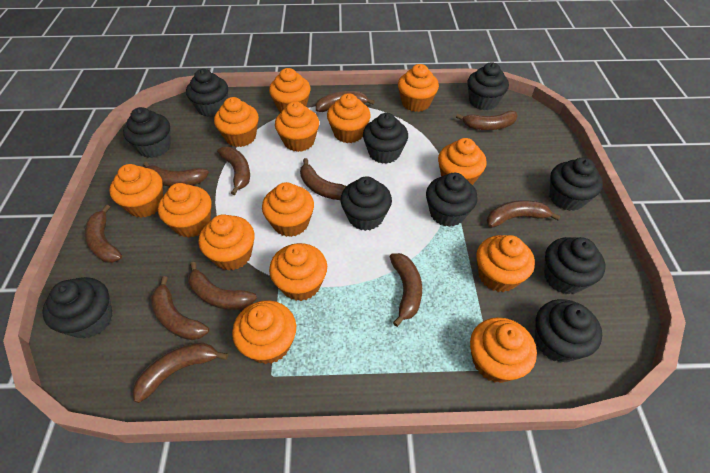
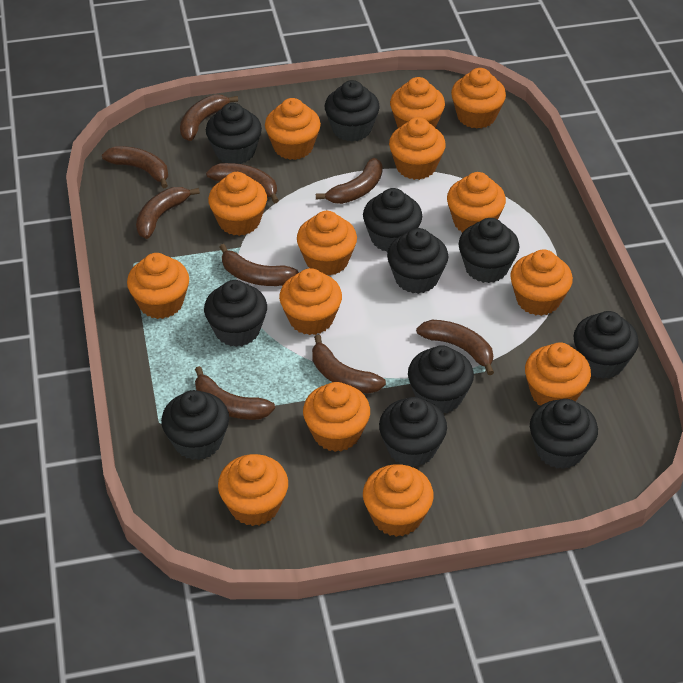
black cupcake: [42,277,113,339] [123,107,171,158] [186,69,228,117] [340,176,392,231] [363,113,408,164] [426,173,478,227] [467,62,509,110] [535,299,602,363] [544,237,606,295] [550,158,603,211] = 10 -> [161,390,229,460] [204,280,267,347] [206,103,262,164] [325,80,380,142] [363,188,422,252] [379,397,447,467] [387,228,448,294] [408,345,474,413] [459,218,519,283] [530,399,598,469] [573,311,639,379] = 11
brown banana: [85,205,122,263] [132,342,228,403] [143,162,209,187] [151,276,209,340] [188,262,257,310] [217,147,250,195] [300,158,346,200] [316,91,375,112] [390,253,422,327] [456,110,518,130] [487,200,561,228] = 11 -> [102,146,168,188] [136,187,200,239] [180,94,238,141] [195,366,275,420] [206,163,279,204] [220,244,299,286] [312,335,386,394] [316,158,383,204] [416,320,494,375] = 9

